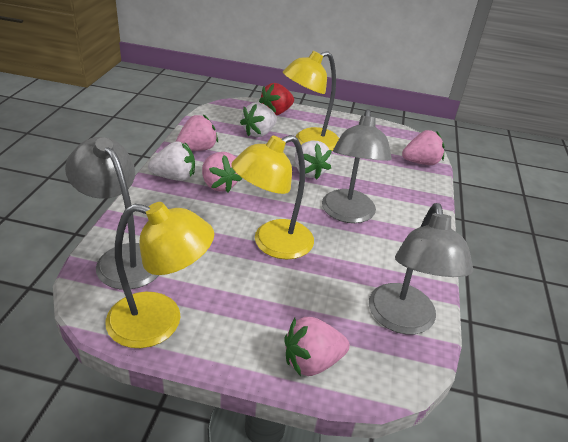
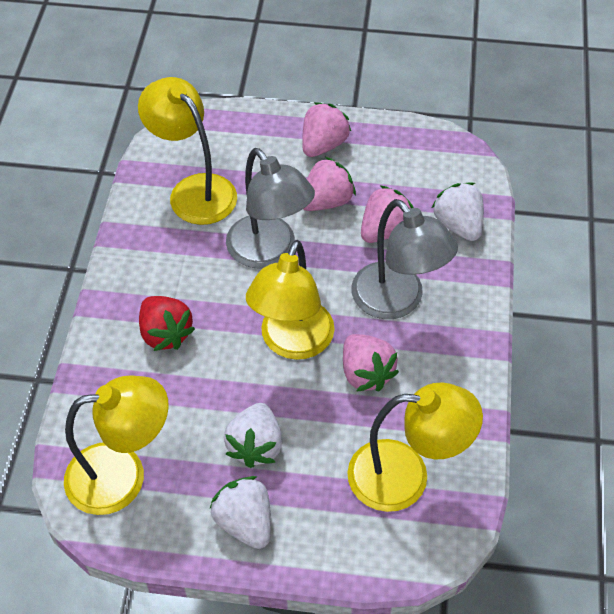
grey lamp: [65,137,159,289] [322,109,392,223] [369,203,473,334] = 3 -> [226,148,315,268] [351,199,458,319] = 2
yellow lamp: [106,202,214,348] [231,135,314,259] [283,51,339,151] = 3 -> [64,376,169,515] [138,77,237,225] [246,240,335,360] [347,382,483,512] = 4

